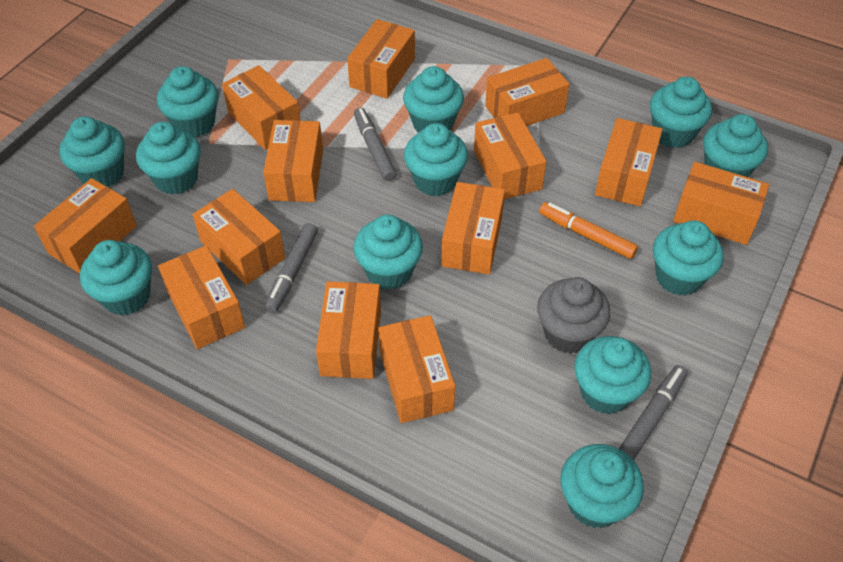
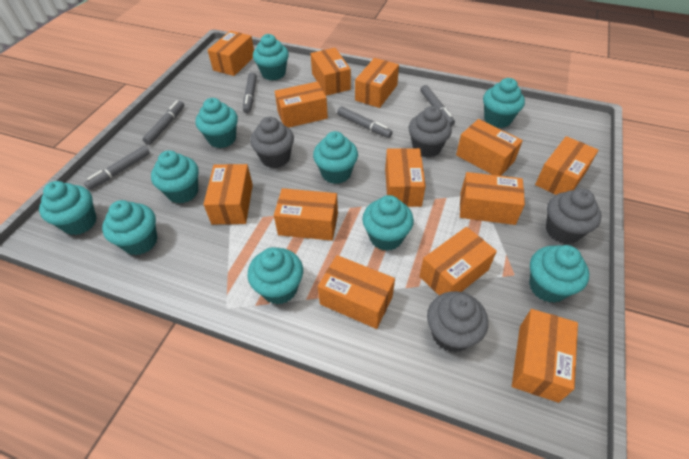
grey cupcake: [537,277,611,354] = 1 -> [250,117,294,168] [408,106,452,157] [427,291,488,352] [546,188,602,244] = 4
grey marker: [265,223,318,313] [354,108,397,181] [619,365,688,460] = 3 -> [84,146,150,190] [143,101,184,145] [243,72,257,113] [337,107,393,138] [420,85,455,126] = 5
orange marker: [539,202,638,259] = 1 -> none = 0
turquoise cupcake: [59,117,125,187] [80,240,152,315] [136,122,201,195] [157,66,218,137] [353,214,423,290] [403,66,464,132] [404,123,468,196] [560,444,644,528] [574,336,651,414] [650,76,712,148] [653,220,724,296] [703,114,768,177] = 12 -> [39,181,97,235] [102,200,157,255] [151,150,199,203] [196,98,238,148] [247,247,303,305] [253,34,289,80] [313,131,358,184] [362,195,414,251] [483,78,525,128] [529,245,589,303] = 10

